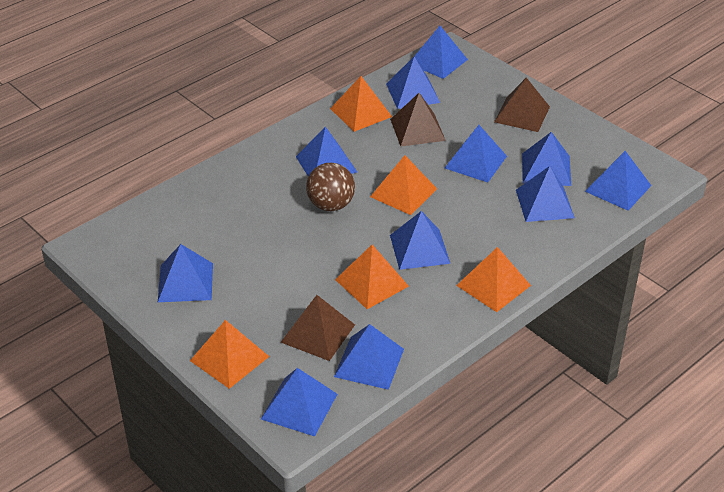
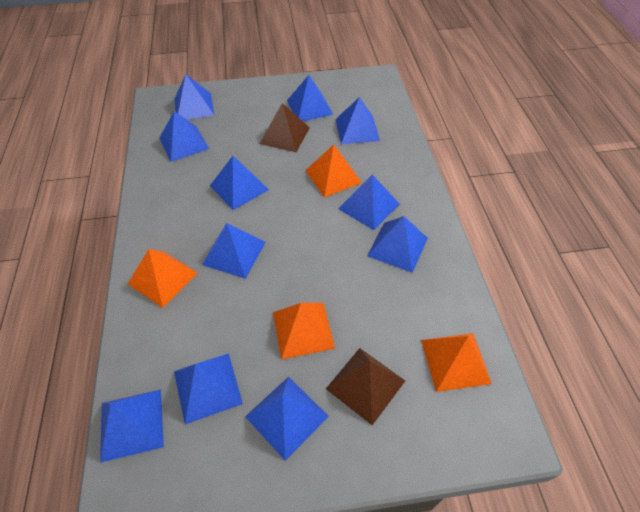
brown ball: [306,163,355,211] = 1 -> none = 0
brown pyramid: [281,295,355,361] [390,93,446,147] [494,78,550,132] = 3 -> [259,103,310,152] [326,348,405,425] = 2
orange pyramid: [190,320,269,389] [330,76,392,132] [335,245,409,309] [370,155,437,215] [456,247,531,312] = 5 -> [128,249,198,308] [273,303,335,360] [305,144,362,197] [421,333,492,392] = 4

